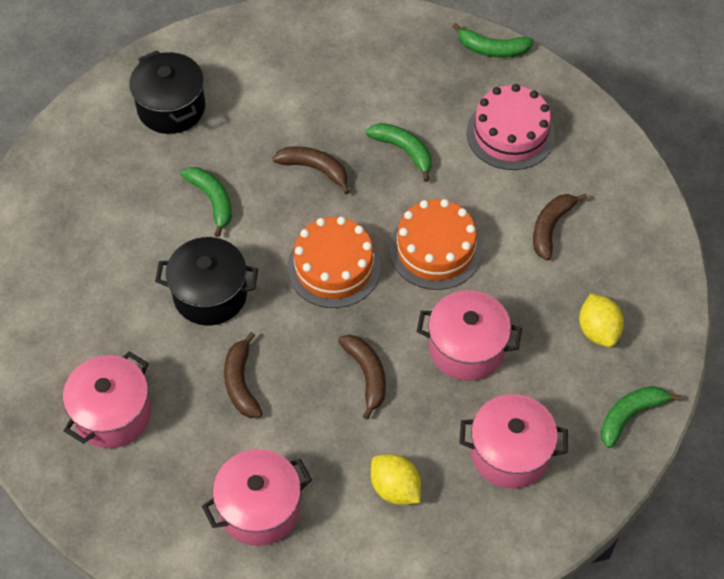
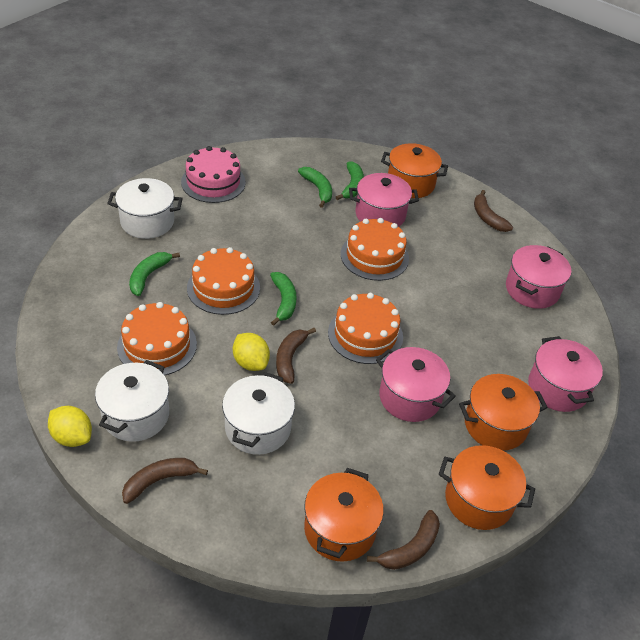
black pot: [129,50,205,134] [155,237,258,325] = 2 -> none = 0
orange cake: [287,217,381,308] [389,199,482,290] = 2 -> [117,302,197,376] [187,247,260,315] [328,293,403,364] [341,218,409,281] = 4
orange pot: none = 0 -> [304,468,384,561] [381,143,448,198] [439,445,535,530] [459,374,547,451] = 4
white pot: none = 0 -> [95,360,169,442] [107,178,183,239] [222,372,295,455] = 3

